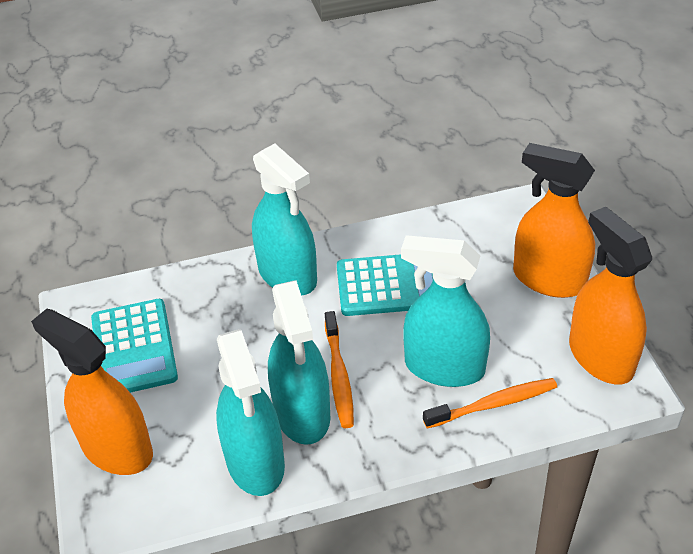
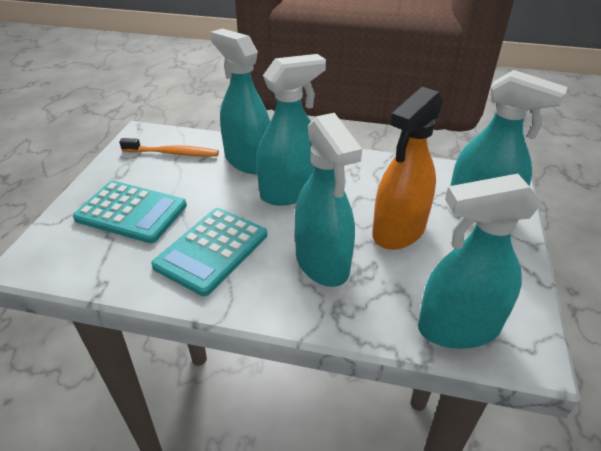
orange spray bottle: [31,309,153,475] [513,143,595,298] [569,207,652,385] = 3 -> [372,87,443,250] = 1
orange toothbrush: [325,311,354,428] [423,378,557,429] = 2 -> [119,138,219,157] = 1
turquoise spray bottle: [216,329,285,496] [252,143,317,296] [268,281,331,445] [401,235,490,387] = 4 -> [210,29,270,174] [257,54,326,206] [295,113,362,287] [418,174,543,349] [450,70,568,222] = 5

